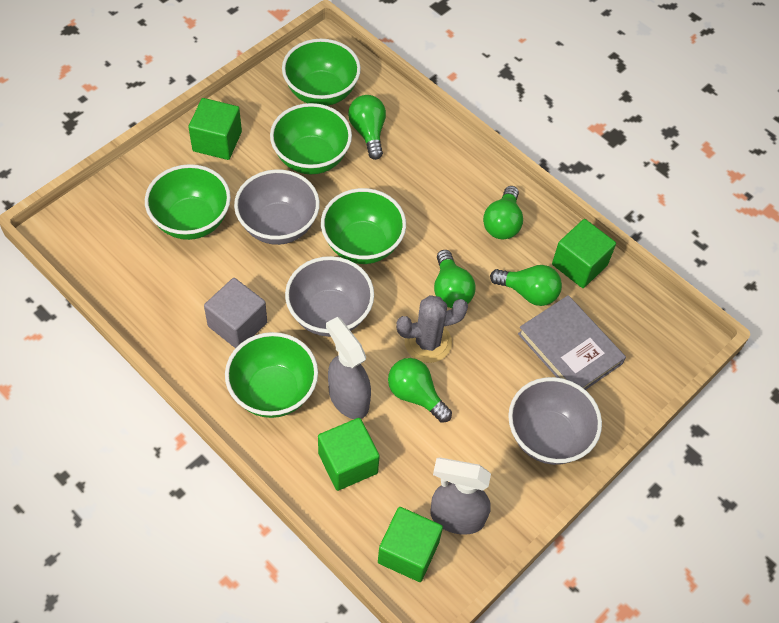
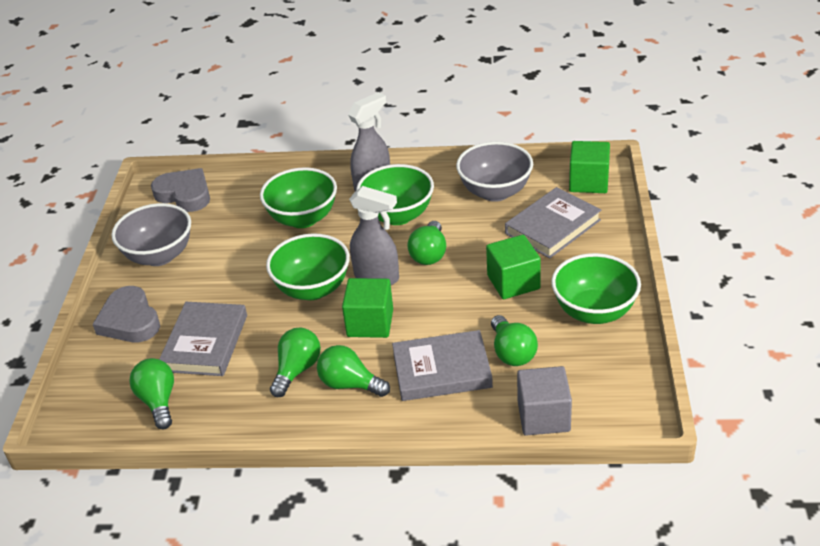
green bowl: [145,164,231,240] [225,332,318,418] [270,103,352,174] [282,39,361,106] [321,188,406,264] = 5 -> [260,167,337,228] [266,234,350,300] [356,164,434,225] [551,253,641,324] = 4
green cube: [188,98,242,160] [318,418,380,491] [378,507,443,582] [552,219,616,288] = 4 -> [342,278,393,338] [486,235,541,299] [569,141,610,193] = 3
grey book: [518,295,626,390] = 1 -> [159,302,247,376] [392,330,493,401] [505,187,601,259] = 3
grey bowl: [234,169,320,245] [285,256,374,337] [508,377,602,465] = 3 -> [111,203,191,266] [456,142,533,202] = 2
grey cactus: [396,295,468,363] = 1 -> none = 0
grey heart: none = 0 -> [93,286,160,342] [151,168,210,212] = 2

